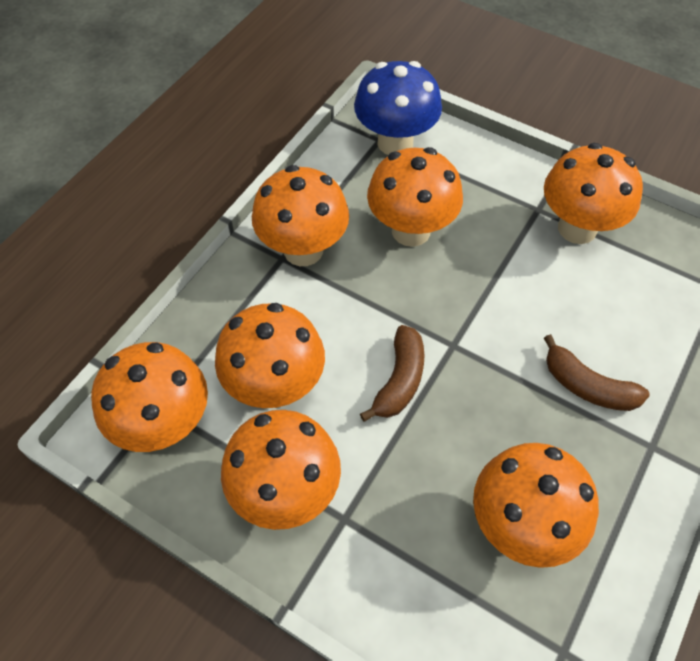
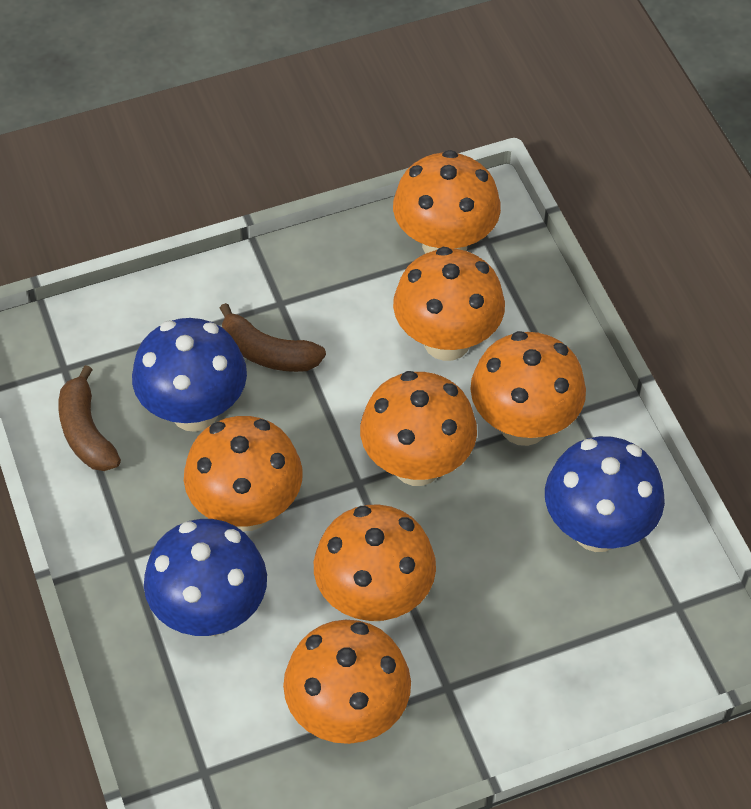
blue mushroom: [354,61,442,155] = 1 -> [132,318,247,432] [144,519,267,636] [545,436,665,552] = 3

